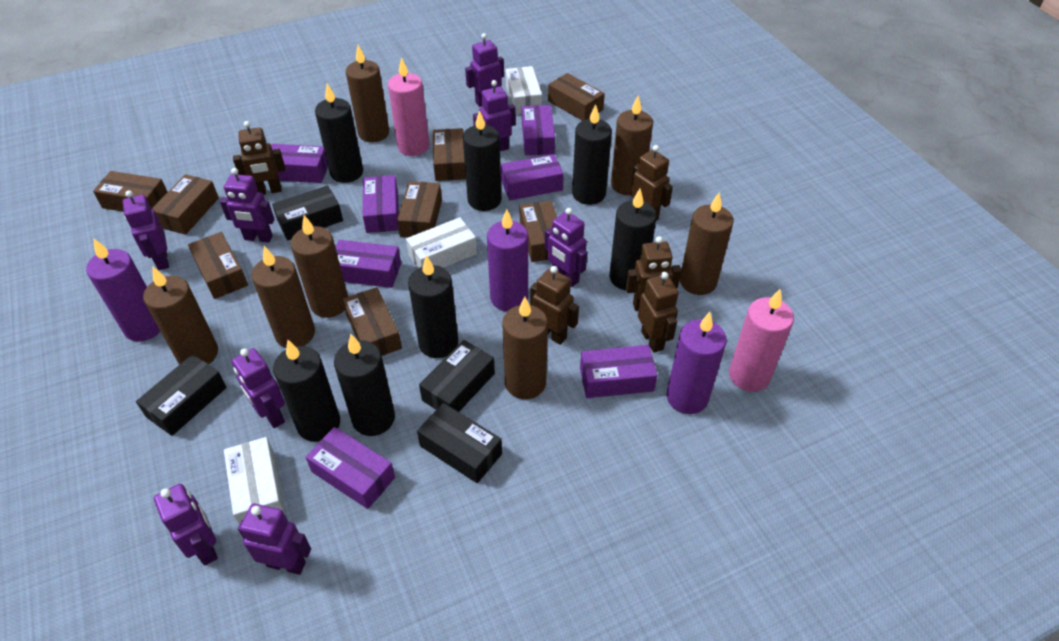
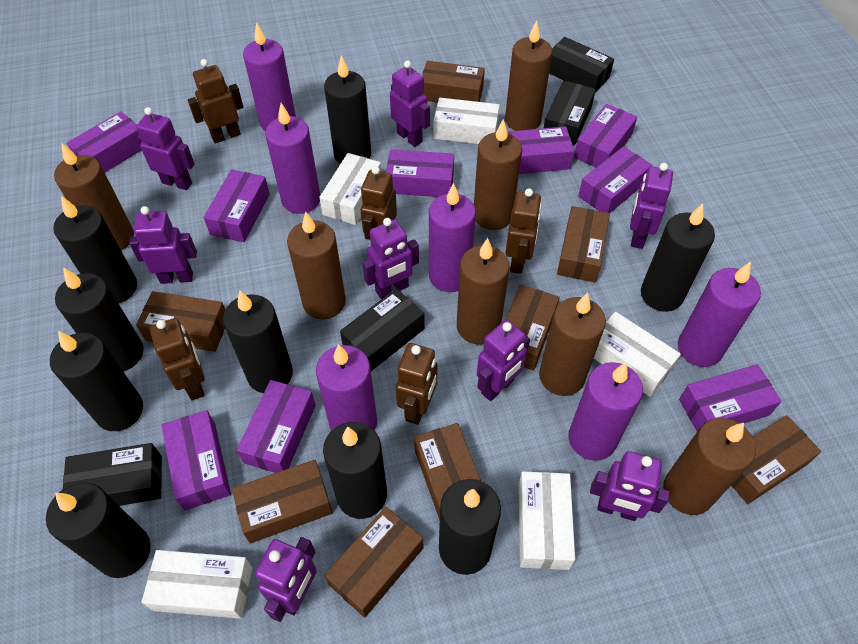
black candle: [273,340,340,442] [315,84,363,183] [334,334,395,436] [408,255,458,358] [463,110,502,211] [572,104,612,205] [609,189,657,291] = 7 -> [46,483,151,578] [50,331,143,431] [53,196,137,304] [55,267,144,371] [223,290,293,393] [323,422,387,519] [324,55,371,164] [439,479,501,575] [641,204,715,312] = 9
pink candle: [388,57,429,156] [729,289,794,392] = 2 -> none = 0
purple box: [271,144,328,183] [305,427,395,509] [335,240,401,288] [363,175,399,233] [501,154,564,200] [522,105,555,155] [580,345,657,398] = 7 -> [67,112,142,173] [162,410,231,510] [203,170,270,242] [237,380,316,473] [386,150,454,197] [507,126,574,174] [574,104,637,167] [578,146,652,213] [679,364,782,431] = 9
purple candle: [86,238,161,342] [487,209,528,312] [666,312,726,414] = 3 -> [243,22,296,132] [265,103,320,214] [316,344,377,431] [429,183,476,292] [568,362,643,461] [678,262,761,367] = 6
white box: [224,437,286,525] [406,217,477,268] [505,66,542,114] = 3 -> [142,550,252,619] [319,153,381,225] [433,98,500,144] [518,471,575,570] [594,312,681,397] = 5

